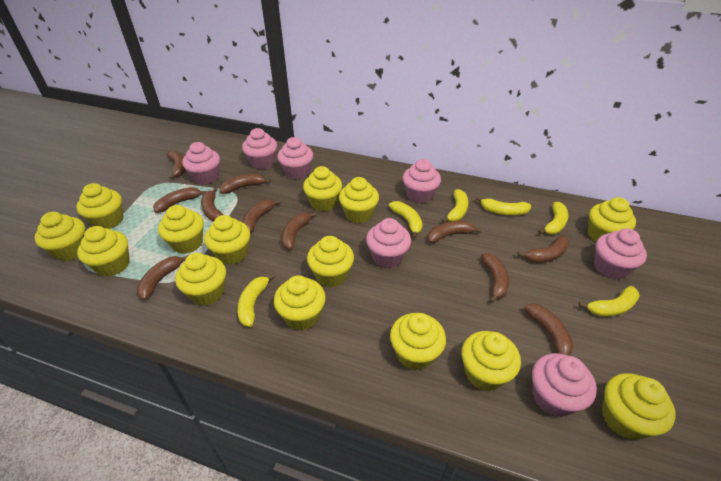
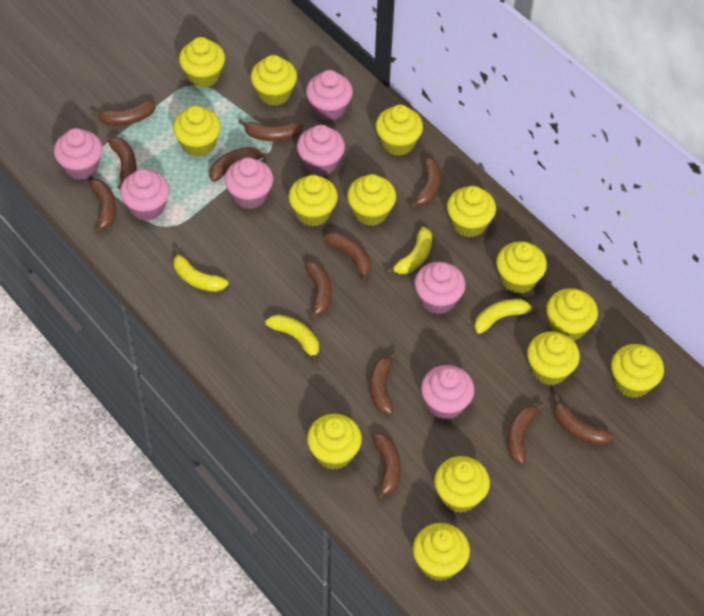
brown banana: [136,255,189,300] [153,187,207,213] [167,151,186,180] [201,187,223,222] [220,174,271,194] [242,200,281,233] [282,212,317,250] [428,221,482,243] [481,253,509,303] [517,236,569,263] [524,303,573,356] = 11 -> [89,179,116,234] [92,100,156,126] [108,137,137,189] [209,147,270,182] [239,119,303,141] [305,262,332,321] [324,232,371,283] [370,351,398,414] [372,433,401,501] [409,157,441,209] [507,402,545,464] [553,394,614,445] = 12
yellow banana: [237,274,275,327] [389,201,423,238] [442,189,468,223] [476,196,531,215] [538,202,568,234] [579,286,640,317] = 6 -> [173,249,228,292] [265,315,319,364] [386,227,432,274] [474,299,540,334] = 4

